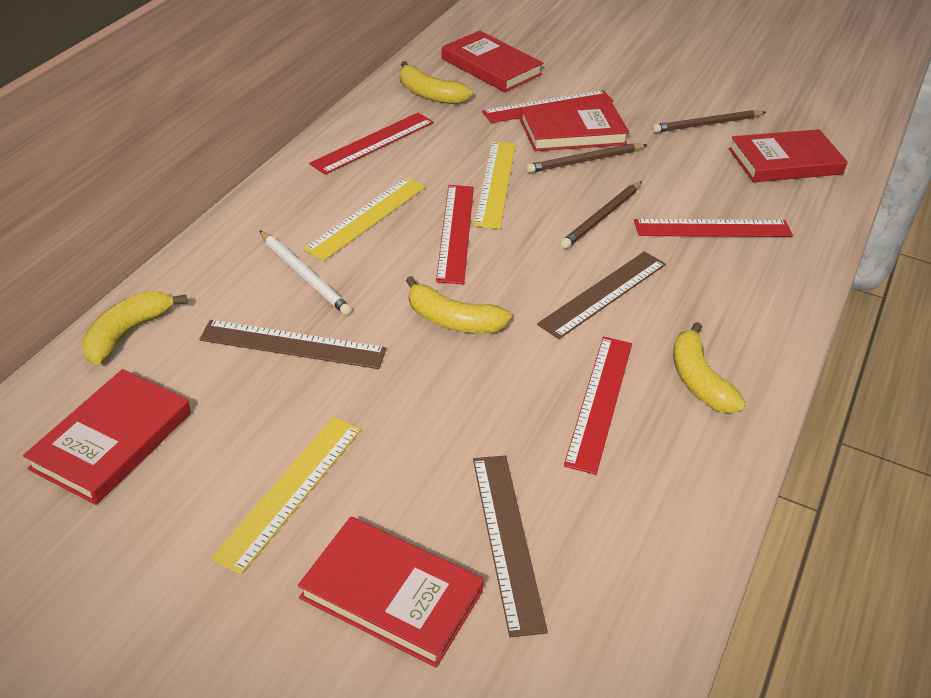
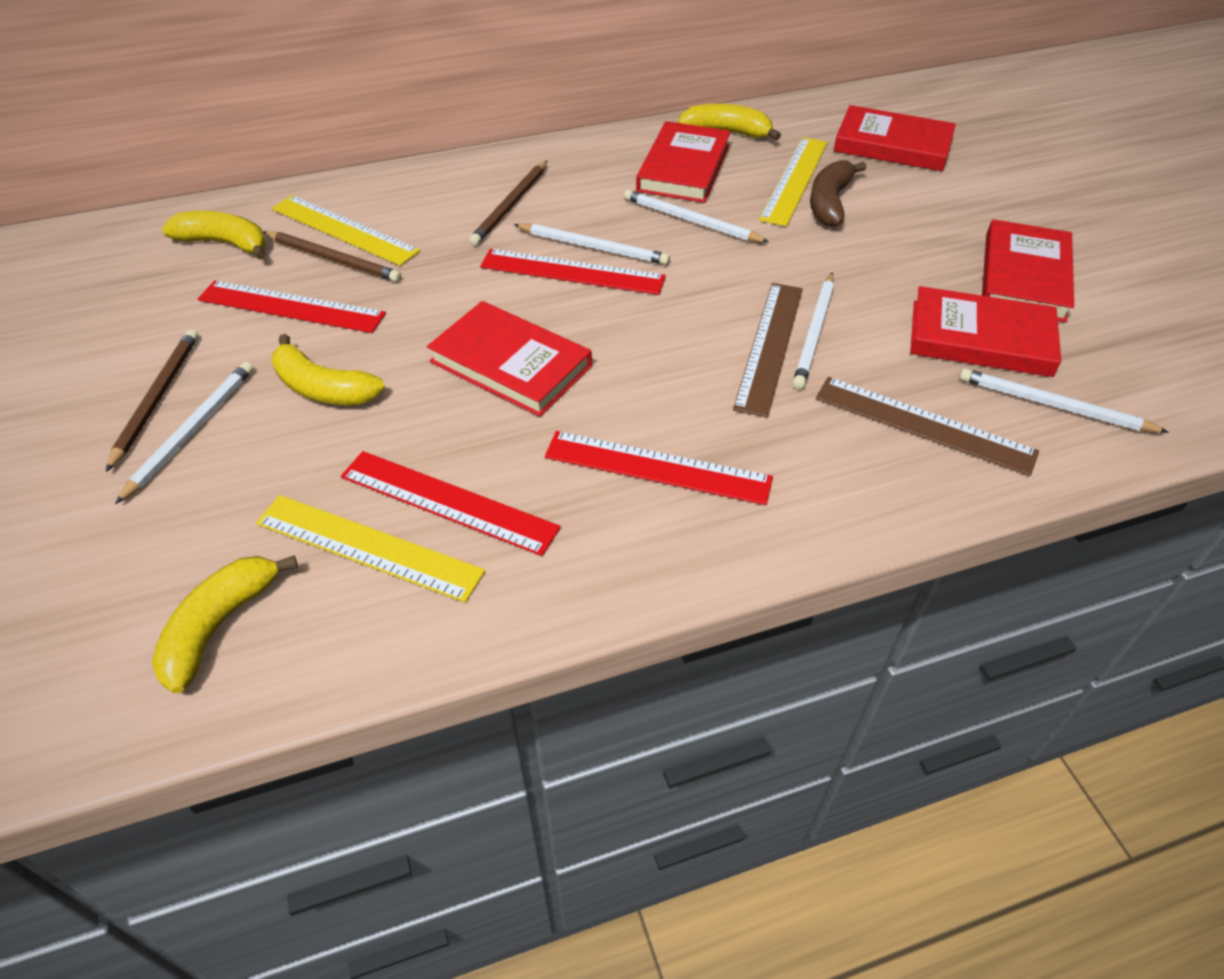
brown banana: none = 0 -> [810,160,867,227] = 1
brown ruler: [199,320,386,369] [473,456,548,637] [537,251,666,339] = 3 -> [733,283,803,418] [816,377,1039,476] = 2
red ruler: [309,113,434,175] [436,185,474,284] [482,90,614,123] [564,336,632,475] [634,219,793,237] = 5 -> [198,280,386,333] [341,451,561,556] [480,249,666,295] [545,431,773,505] = 4
white pencil: [259,230,352,315] = 1 -> [115,362,253,504] [514,224,670,265] [624,189,769,243] [793,272,834,389] [959,368,1169,433] = 5

